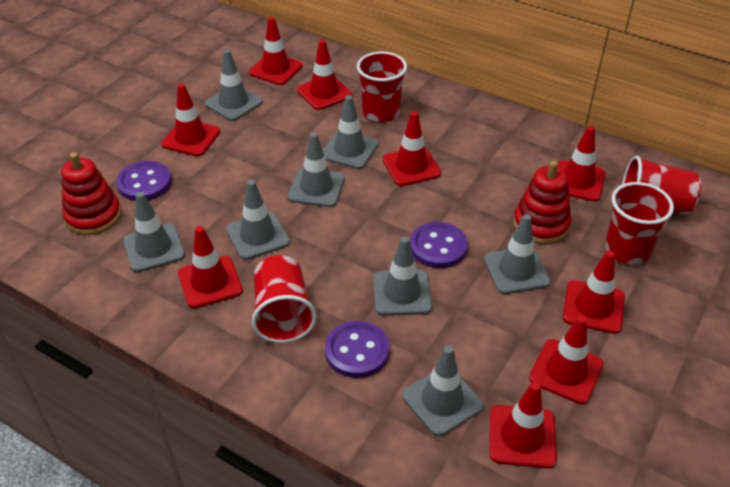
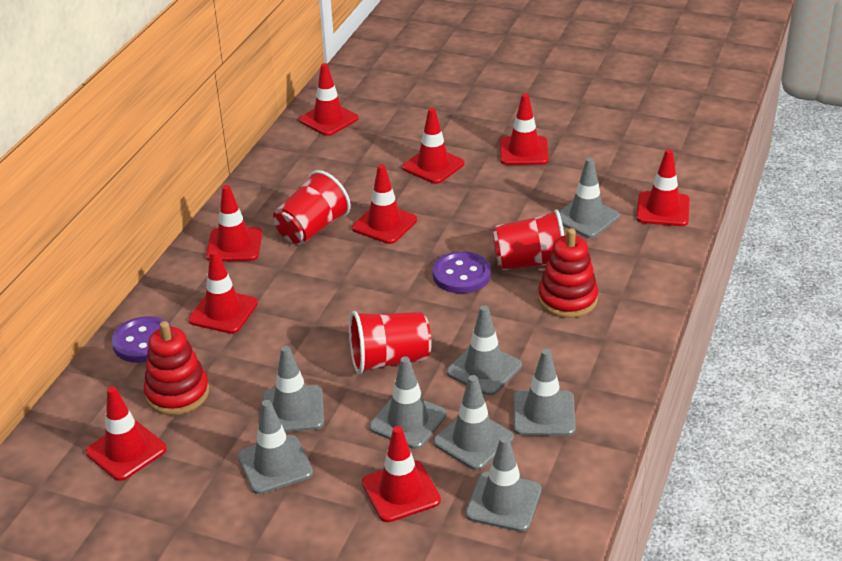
purple button: [116,161,172,201] [325,321,390,378] [410,222,468,268] = 3 -> [112,316,172,363] [432,251,491,293] = 2
red cup: [252,255,317,343] [357,51,407,122] [605,182,674,265] [622,155,701,215] = 4 -> [273,170,351,245] [349,311,431,374] [493,210,564,270] = 3

